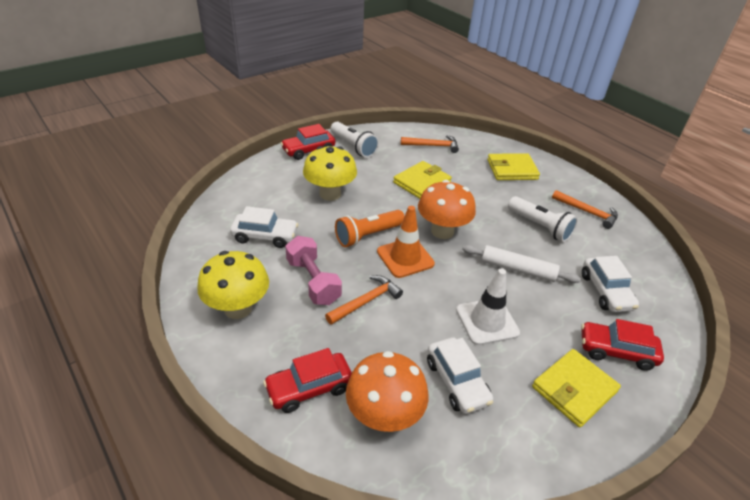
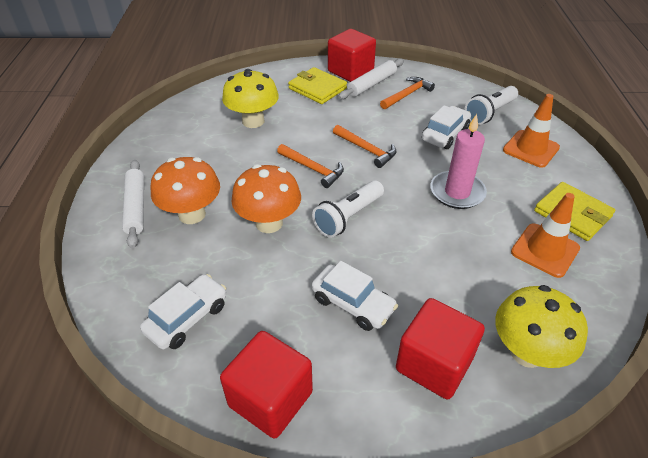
orange flashlight: [335,210,405,247] = 1 -> none = 0
orange traffic cone: [377,206,435,278] = 1 -> [503,94,560,168] [511,193,580,278] = 2
pink candle: none = 0 -> [430,114,487,209] = 1
pink dumbbell: [285,236,342,305] = 1 -> none = 0
red car: [263,348,352,413] [280,124,335,160] [581,319,664,371] = 3 -> none = 0
red cube: none = 0 -> [220,331,313,439] [328,29,376,82] [396,298,485,399] = 3
white rolling pin: [462,245,581,283] = 1 -> [122,160,144,248] [338,58,404,99] = 2
white traffic cone: [456,268,520,345] = 1 -> none = 0
yellow wallet: [393,161,452,199] [487,153,540,180] [532,349,621,427] = 3 -> [288,67,347,104] [534,182,615,241] = 2

